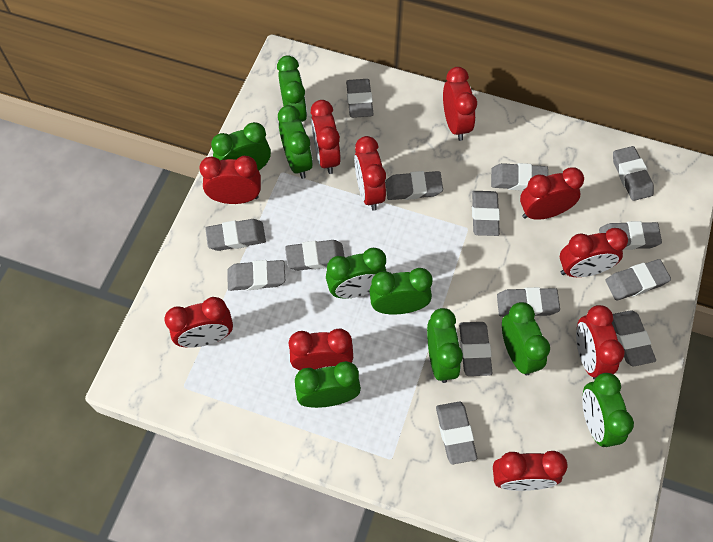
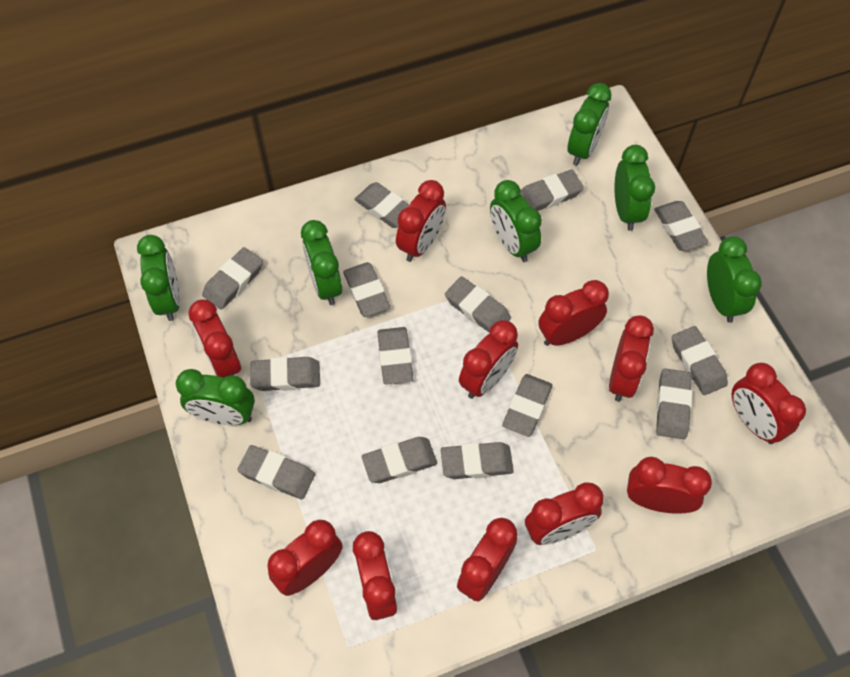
green clock: [211,122,271,171] [277,55,307,122] [278,105,313,179] [295,361,361,408] [326,248,386,299] [369,268,432,314] [427,308,463,383] [502,302,550,375] [582,373,634,447] = 9 -> [137,235,180,321] [176,369,255,425] [301,220,342,305] [490,180,542,262] [568,83,612,166] [615,145,655,231] [707,236,762,323] = 7
red clock: [165,297,233,348] [199,156,261,204] [289,329,353,370] [311,100,341,174] [354,136,386,211] [443,67,477,141] [493,451,567,491] [520,167,584,220] [560,228,628,277] [576,305,625,380] = 10 -> [189,300,241,378] [267,520,343,596] [353,531,398,620] [396,180,446,262] [457,518,518,602] [459,320,518,399] [525,482,604,545] [538,280,609,346] [609,315,654,402] [627,457,712,514] [732,363,806,444] = 11

